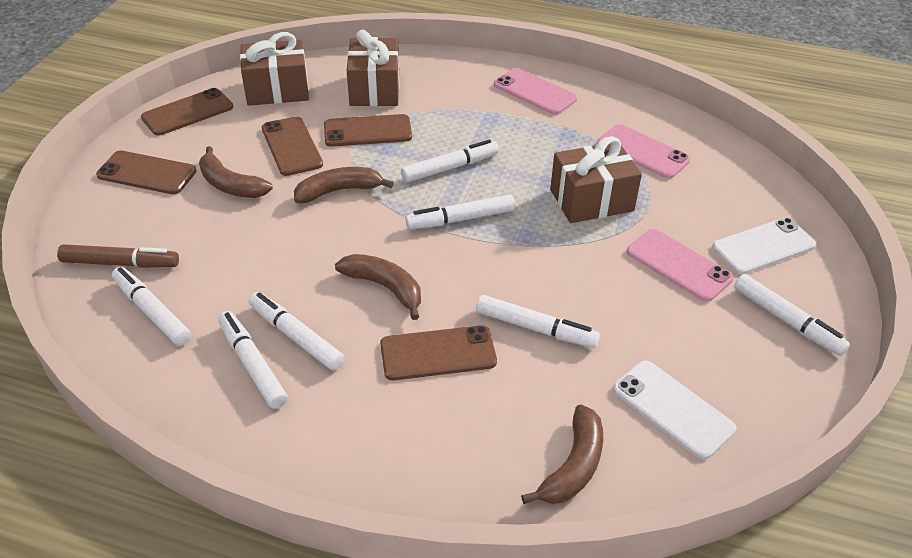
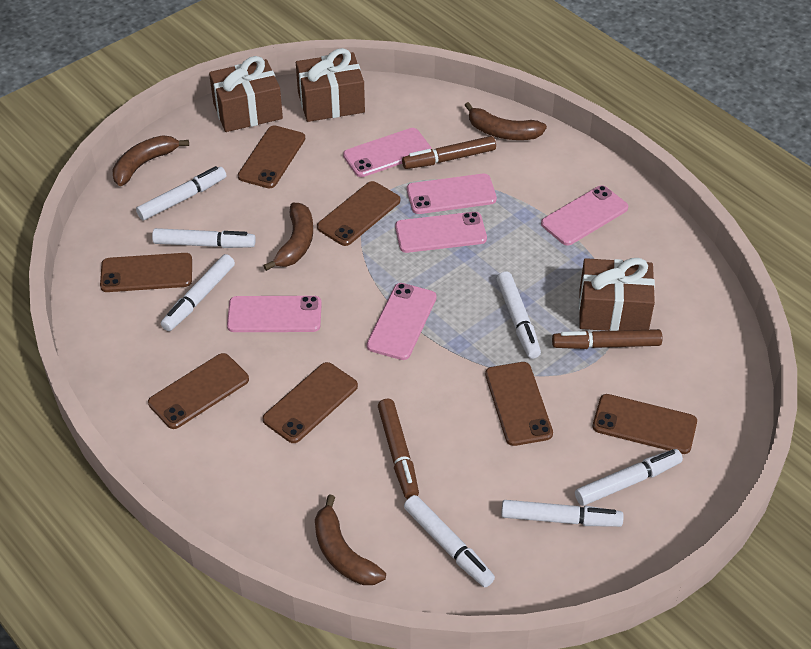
brown marker: [57,244,179,268] = 1 -> [378,399,419,499] [402,136,496,169] [552,329,662,349] = 3
brown phone: [96,150,197,194] [141,88,233,136] [262,117,323,176] [324,114,412,147] [380,325,497,380] = 5 -> [100,253,192,292] [148,353,249,429] [238,125,305,188] [263,362,358,443] [317,181,400,246] [485,362,553,446] [593,394,697,454] = 7
pink phone: [494,68,577,115] [597,124,690,179] [627,229,734,302] = 3 -> [227,296,322,332] [343,128,431,177] [367,283,437,360] [395,212,487,253] [407,174,497,214] [541,185,628,246] = 6
white phone: [613,361,736,460] [712,218,816,275] = 2 -> none = 0

